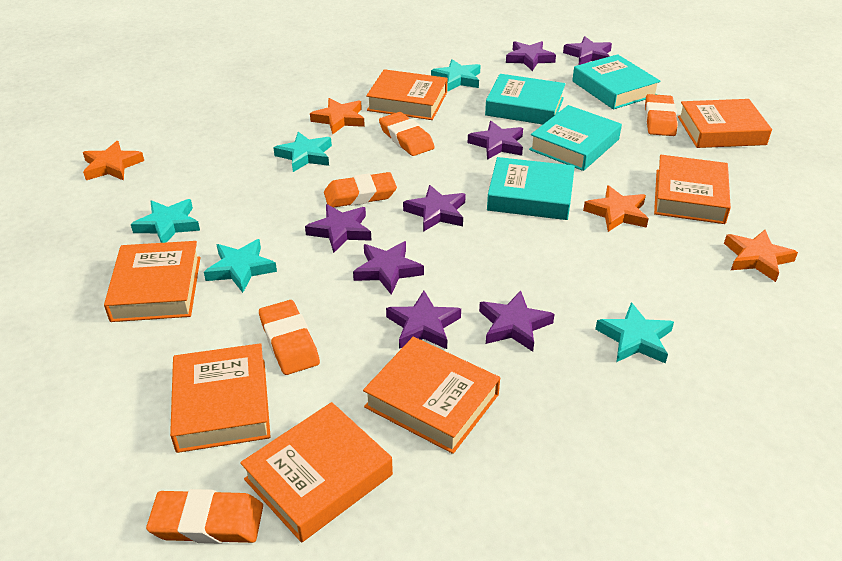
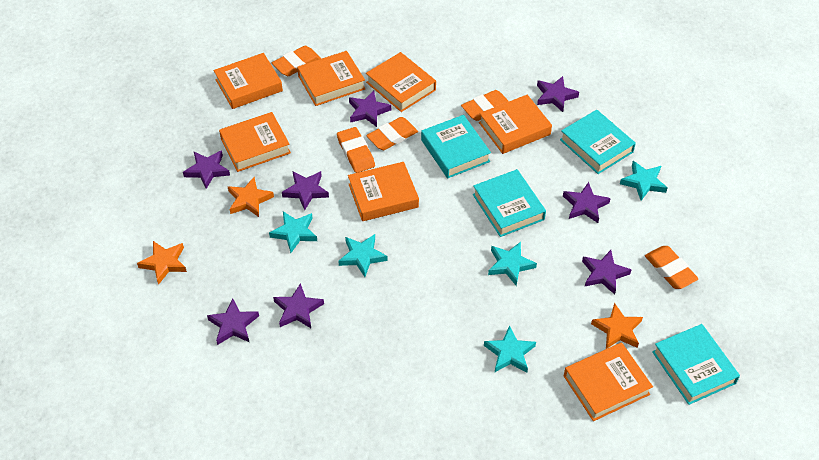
orange star: [83,141,144,181] [310,98,365,135] [583,185,649,232] [724,230,798,282] = 4 -> [137,241,187,285] [228,177,274,217] [591,303,643,349] = 3

